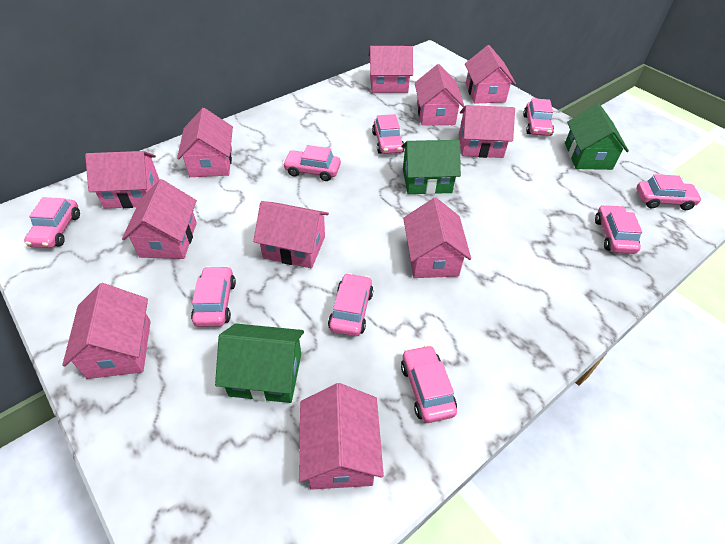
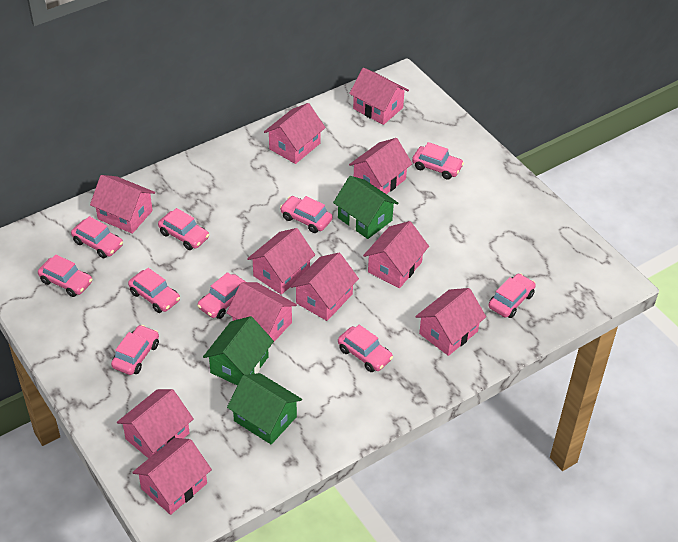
pink car: [24,197,80,248] [191,266,236,327] [283,145,341,181] [328,273,374,336] [372,114,404,154] [401,345,457,423] [523,98,554,136] [595,205,642,254] [637,174,702,210] = 9 -> [38,254,92,297] [71,216,123,258] [111,325,159,375] [128,268,180,313] [158,208,209,250] [197,272,246,319] [280,196,332,233] [338,325,393,372] [412,142,464,180] [489,273,536,318] = 10

